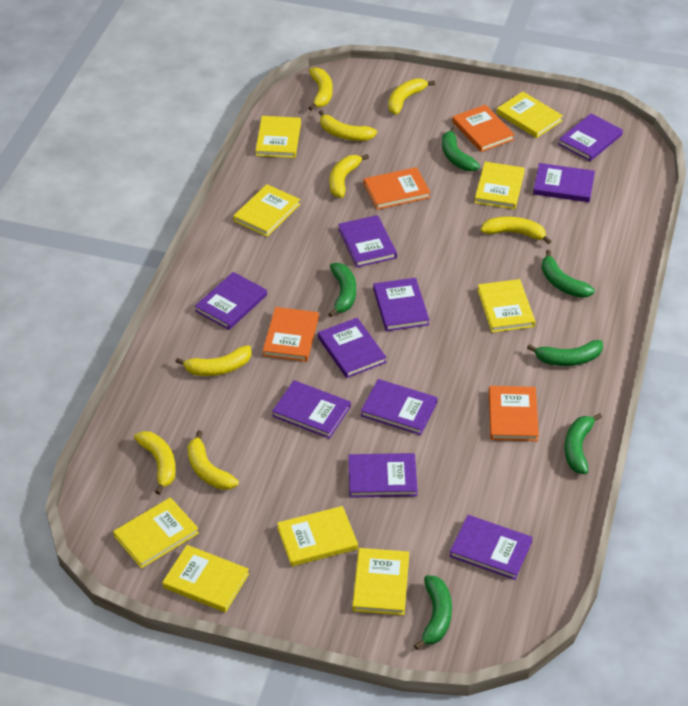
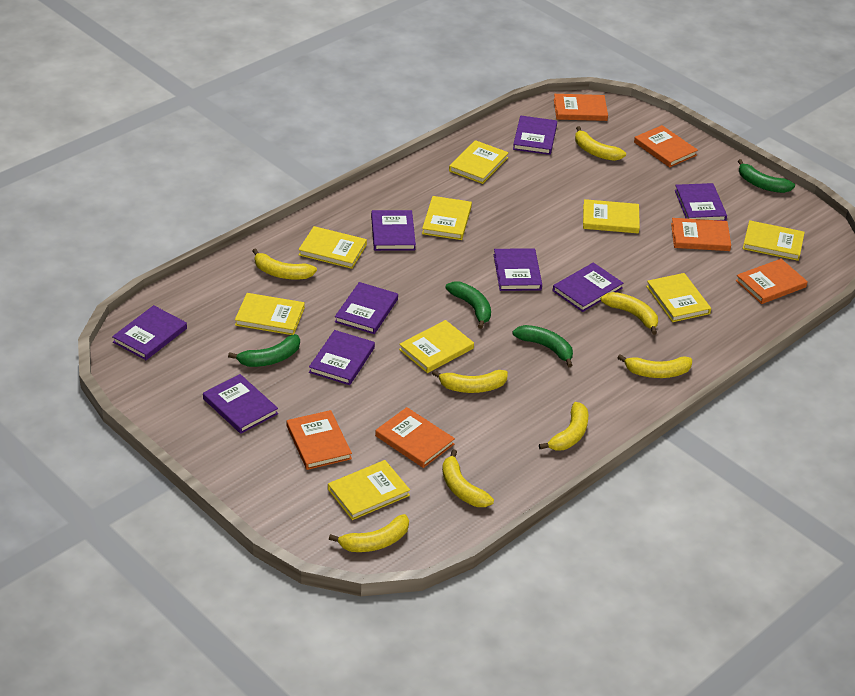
green banana: [328,263,356,317] [414,575,452,650] [442,126,480,171] [527,340,603,366] [541,250,595,298] [564,413,602,474] = 6 -> [228,334,300,367] [446,281,491,329] [512,325,573,367] [738,159,795,193] = 4
orange book: [263,307,319,362] [364,167,431,210] [452,105,515,152] [489,386,539,441] = 4 -> [287,410,352,470] [375,407,455,468] [554,94,608,121] [634,125,698,167] [671,218,731,251] [736,259,808,304] = 6
purple book: [195,272,267,330] [272,380,351,439] [318,318,387,378] [338,215,397,267] [348,453,418,498] [361,379,438,435] [373,278,429,331] [449,515,533,580] [533,163,595,202] [558,114,623,161] = 10 -> [112,305,187,360] [203,374,278,434] [309,330,375,385] [335,282,398,334] [371,210,416,251] [494,248,542,291] [513,115,557,155] [553,263,623,312] [675,183,727,221] = 9

